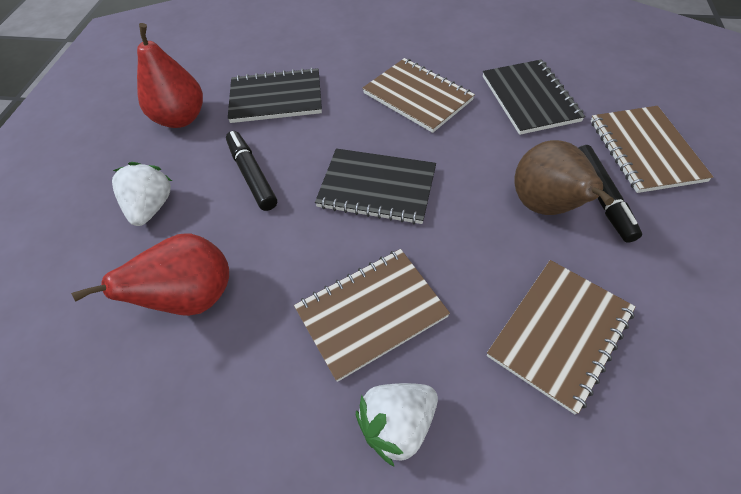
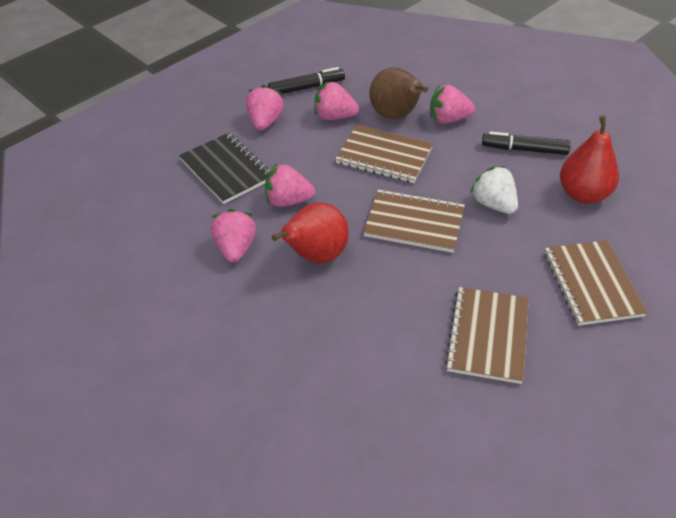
black notebook: [228,67,322,123] [315,148,436,224] [483,59,585,135] = 3 -> [179,133,271,204] = 1
pink strawberry: none = 0 -> [211,209,256,263] [246,85,284,130] [265,164,315,207] [314,81,359,120] [430,85,475,124] = 5
white strawberry: [112,162,172,226] [356,383,438,467] = 2 -> [470,166,518,214] = 1

